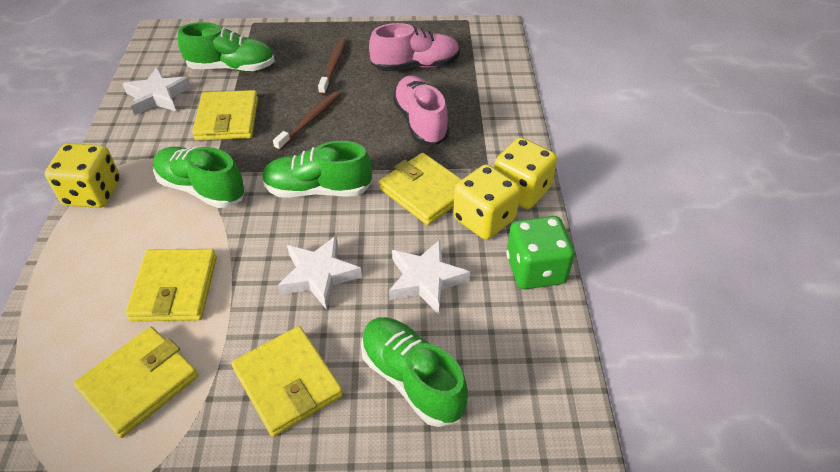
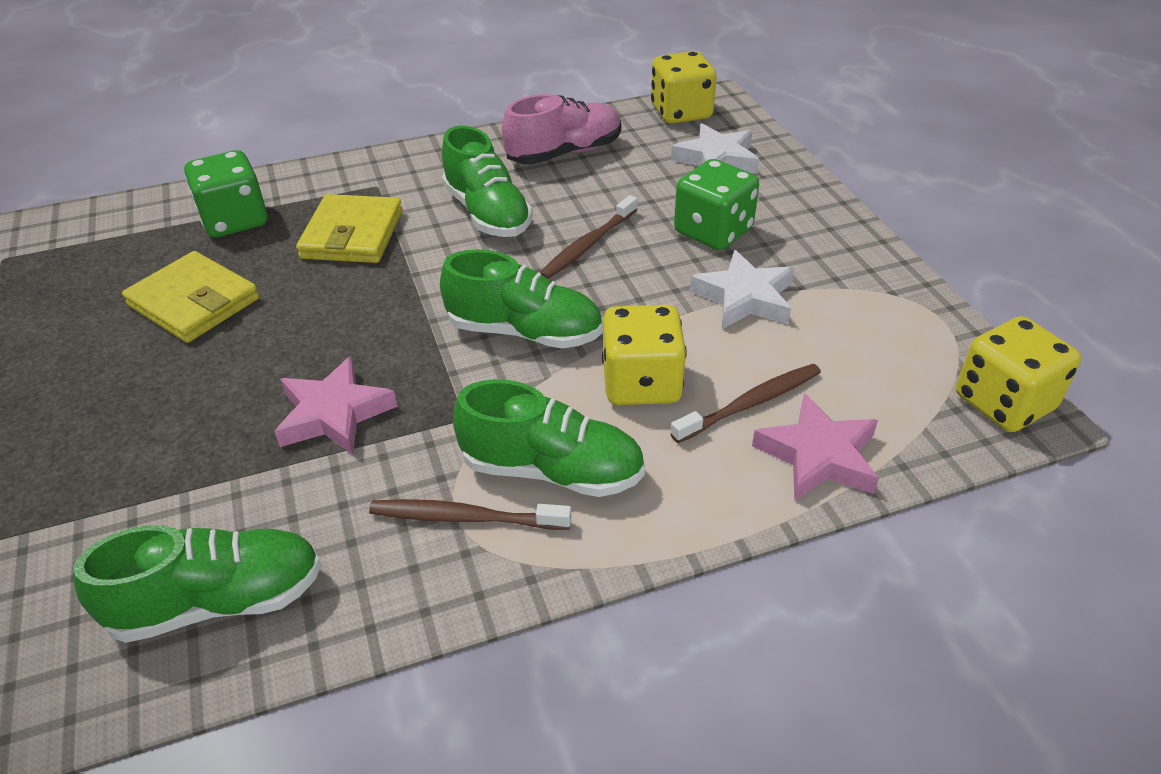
brown toothbrush: [273,91,341,151] [318,38,346,95] = 2 -> [369,499,571,530] [539,195,638,279] [670,364,821,443] = 3
green dice: [506,216,575,289] = 1 -> [184,150,267,237] [674,159,759,250] = 2
pink shoe: [369,23,460,72] [393,75,449,146] = 2 -> [502,94,621,164] = 1
pink star: none = 0 -> [274,356,397,455] [752,394,879,501] = 2
white star: [123,67,191,115] [277,236,362,310] [389,240,470,314] = 3 -> [671,123,759,174] [690,250,794,329] = 2
yellow wallet: [74,327,198,438] [126,249,217,321] [192,90,258,140] [231,326,343,437] [379,153,462,225] = 5 -> [122,251,259,343] [296,194,402,263] = 2

